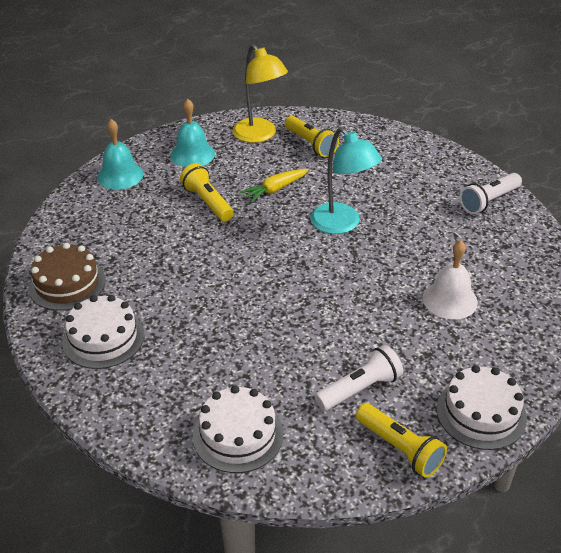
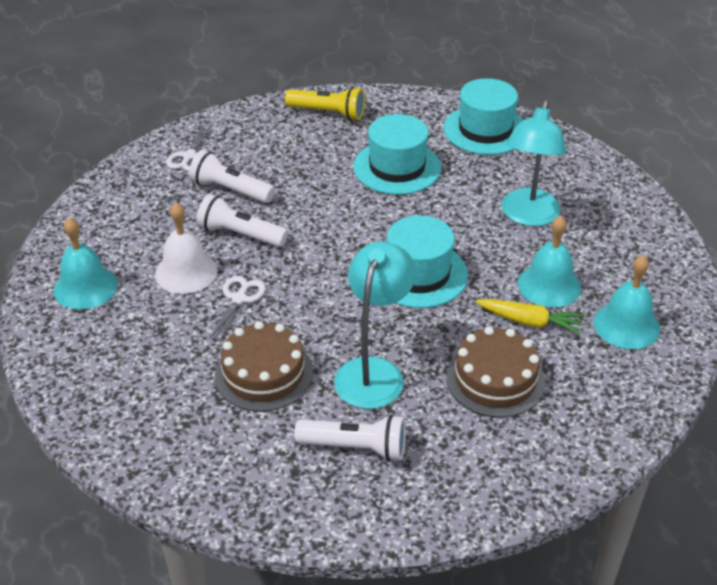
brown cake: [28,243,106,311] = 1 -> [215,321,313,412] [446,327,545,418] = 2
turquoise bell: [97,119,143,190] [170,99,215,167] = 2 -> [54,217,118,310] [518,216,581,308] [594,255,660,349] = 3
turquoise hat: none = 0 -> [353,114,441,195] [387,215,468,308] [444,78,523,155] = 3
turquoise lamp: [310,127,382,234] = 1 -> [334,241,416,409] [502,100,566,226] = 2
white cake: [62,295,144,369] [193,386,283,473] [436,365,527,450] = 3 -> none = 0
white flashlight: [315,345,403,411] [460,173,522,214] = 2 -> [189,150,275,203] [196,194,288,247] [294,414,406,461] = 3
white scissors: none = 0 -> [166,124,212,171] [209,276,266,342] = 2
yellow flashlight: [180,163,234,221] [285,116,339,157] [356,403,447,478] = 3 -> [285,87,365,121] = 1
yellow lamp: [233,44,288,143] = 1 -> none = 0

